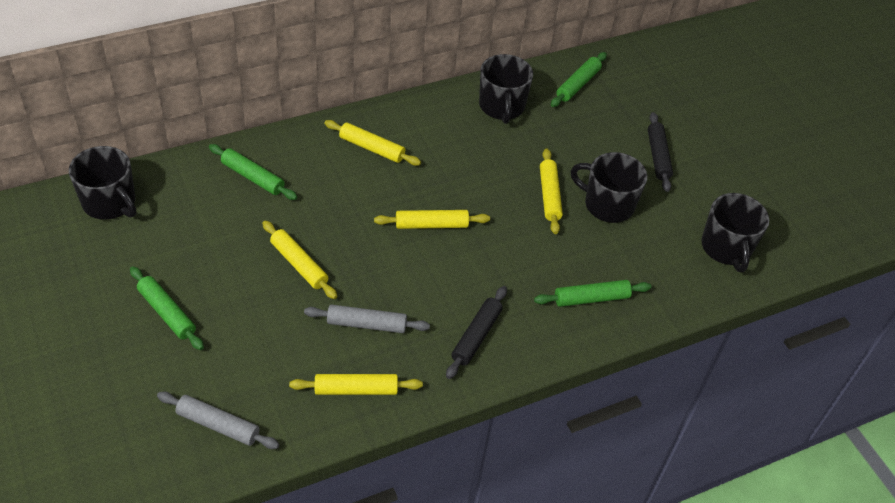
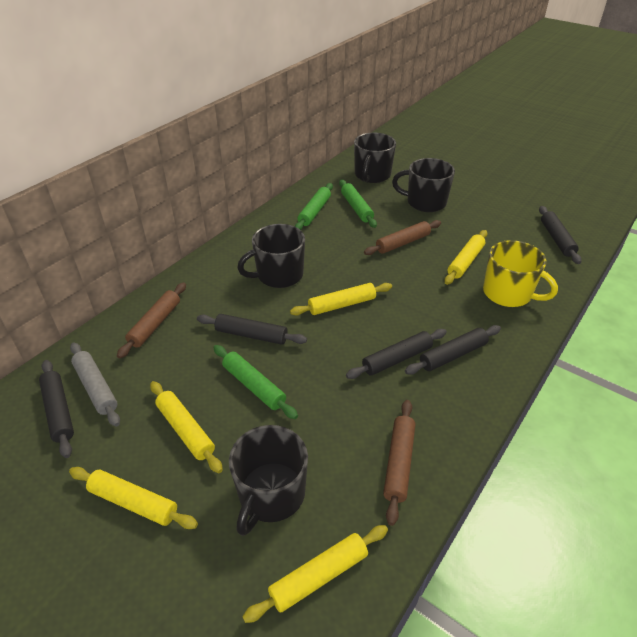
black rolling pin: [446,286,507,379] [648,112,673,192] = 2 -> [39,360,74,458] [197,314,307,345] [346,329,447,379] [405,325,501,375] [539,206,582,264] = 5
brown rolling pin: none = 0 -> [117,282,186,359] [364,220,441,255] [383,400,415,526] = 3
green rolling pin: [130,266,204,350] [209,144,298,200] [534,280,651,307] [551,52,607,107] = 4 -> [213,345,298,419] [295,183,333,230] [339,180,377,228] = 3
grey rolling pin: [157,391,279,449] [304,305,430,333] = 2 -> [70,342,120,427] = 1
yellow mug: none = 0 -> [483,240,558,307] = 1

